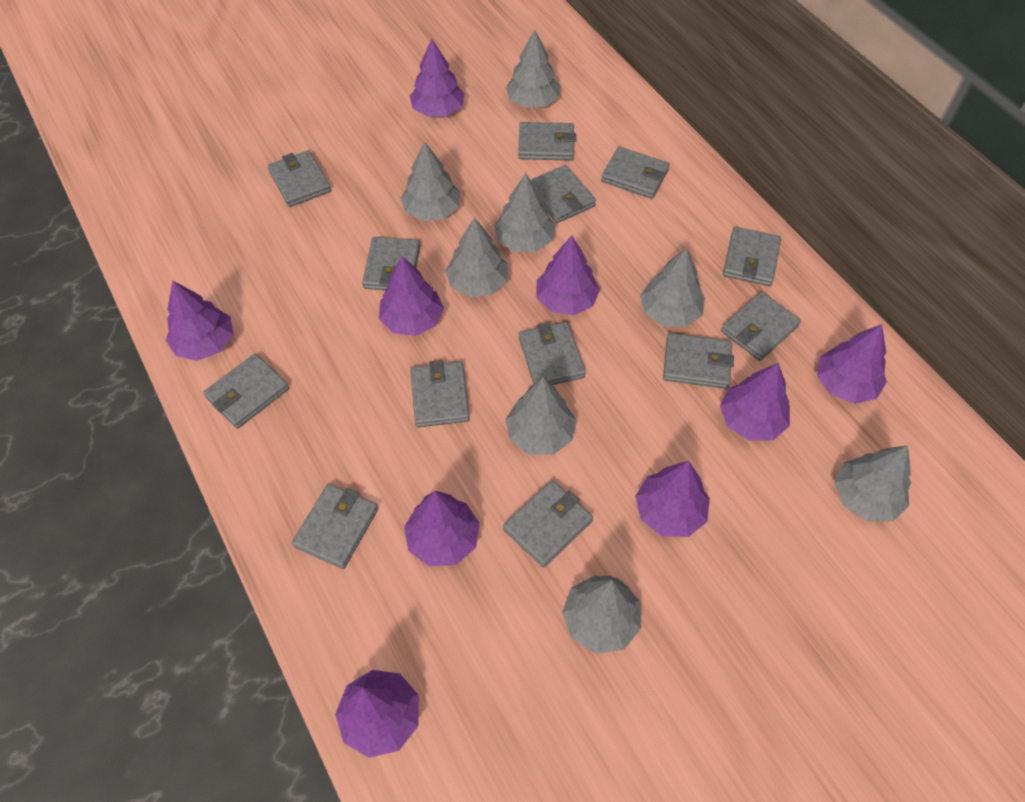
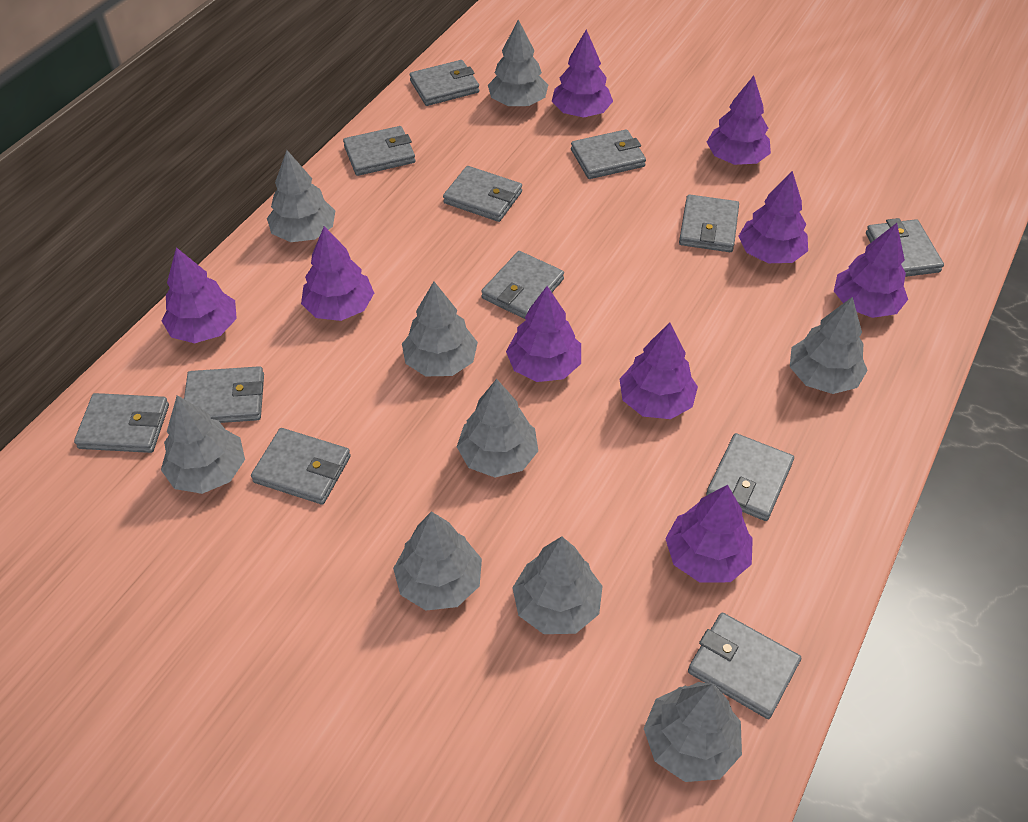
grey tree: [401,141,460,221] [445,217,508,297] [494,173,555,252] [506,30,560,108] [506,377,576,454] [562,575,641,654] [640,248,705,327] [834,445,911,522] = 8 -> [161,395,245,494] [267,150,336,242] [393,511,482,611] [402,282,478,376] [457,379,538,477] [488,20,548,106] [512,536,602,634] [644,682,742,782] [790,297,868,394] = 9
grey wallet: [203,354,289,429] [268,150,331,207] [292,484,378,569] [362,237,420,290] [410,360,470,427] [503,480,593,567] [518,122,576,161] [519,322,586,385] [531,165,596,223] [601,147,670,199] [663,333,734,389] [721,292,801,361] [723,227,781,286] = 13 -> [74,393,169,453] [184,366,264,423] [251,428,351,505] [343,126,415,176] [410,60,479,106] [443,166,522,222] [481,251,564,320] [571,129,646,179] [679,194,739,252] [688,613,801,719] [706,433,794,521] [866,218,944,277] = 12

